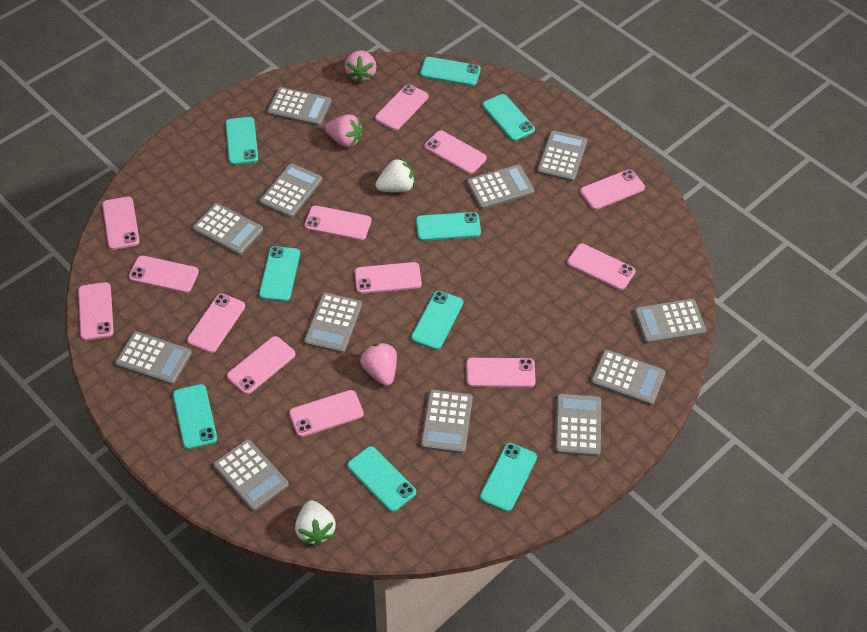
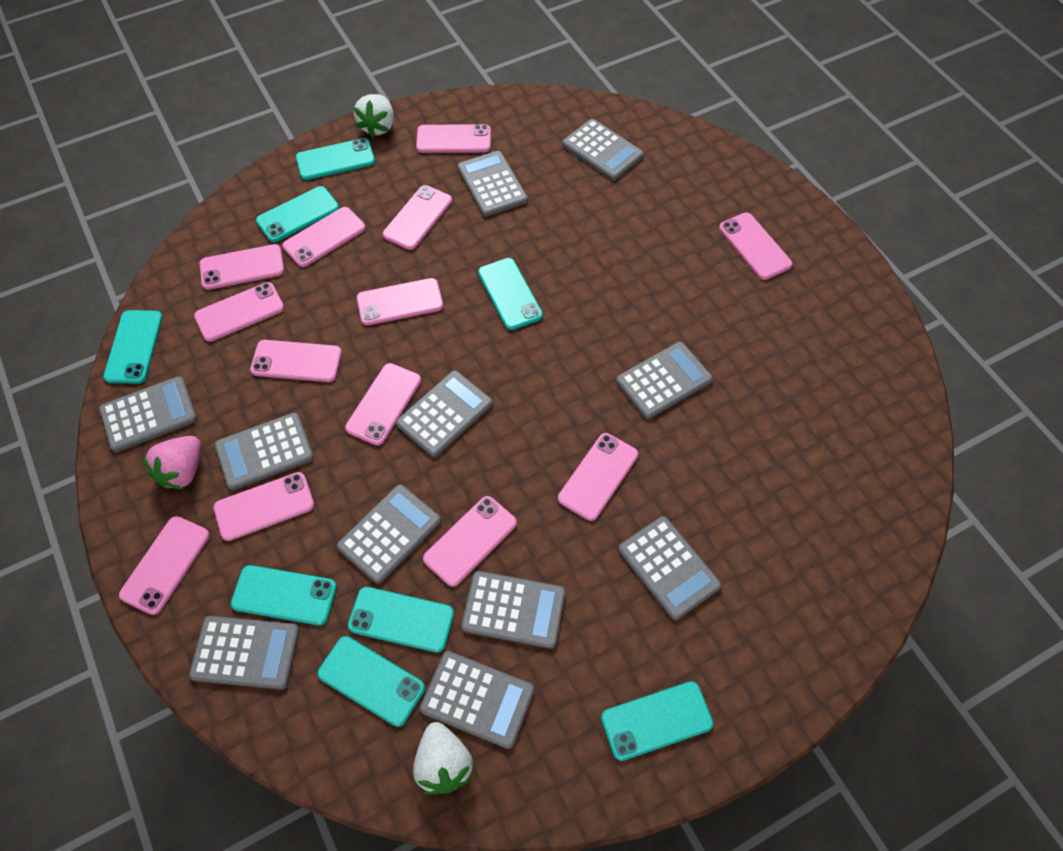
grey calculator: [115,331,192,385] [192,203,263,255] [213,439,289,511] [259,163,322,218] [267,87,332,126] [304,293,362,353] [421,390,473,454] [467,165,534,209] [537,130,587,182] [555,394,601,456] [591,349,666,406] [634,299,706,344] = 12 -> [99,376,197,452] [189,616,300,690] [215,413,314,490] [337,484,441,584] [396,370,493,457] [420,651,534,749] [457,151,528,217] [461,571,565,649] [562,119,644,180] [616,342,713,419] [618,516,721,620] = 11
pink strawberry: [325,114,363,148] [345,50,376,84] [360,342,397,386] = 3 -> [142,436,201,490] = 1
turquoise phone: [173,384,217,449] [225,117,258,165] [259,246,300,302] [347,446,416,512] [411,291,463,350] [416,212,481,241] [420,57,481,86] [480,443,537,512] [482,94,535,141] = 9 -> [103,310,163,384] [231,565,337,626] [256,186,339,242] [296,138,375,180] [317,636,425,727] [348,587,454,653] [478,258,543,330] [601,681,713,761] = 8

